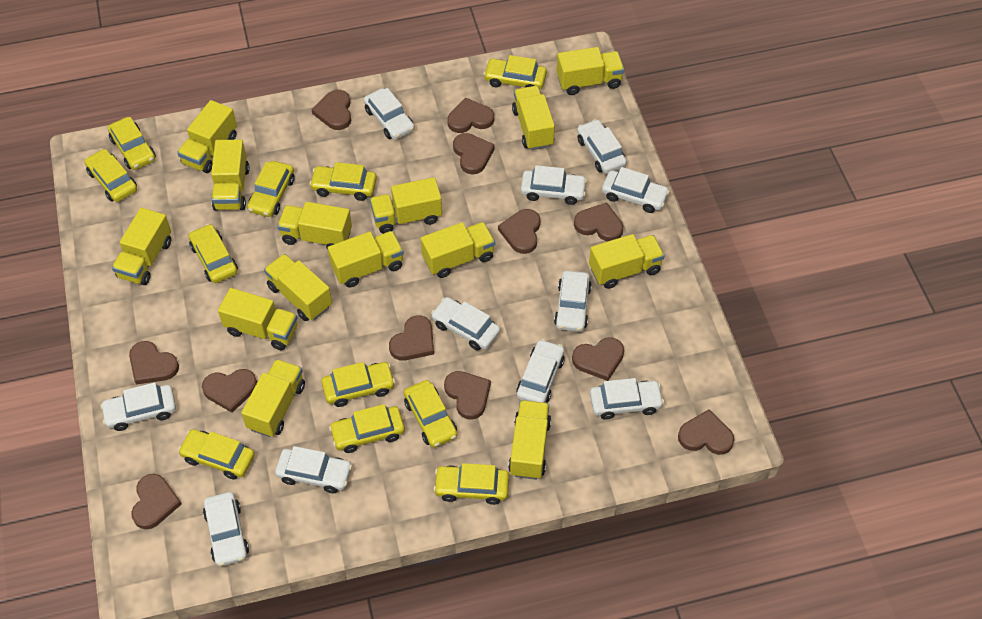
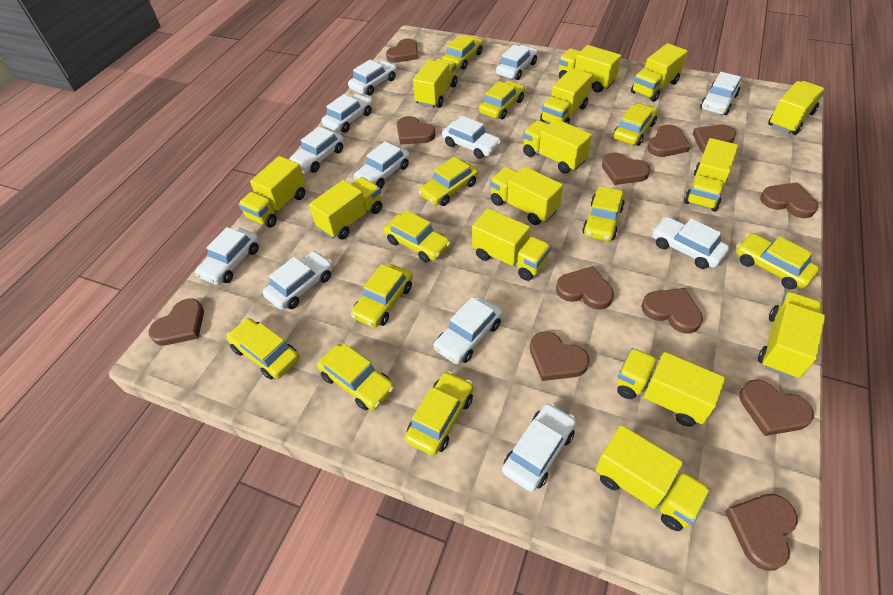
white car: [100,382,176,431] [203,492,249,566] [275,446,352,493] [364,88,415,140] [431,297,500,350] [516,339,565,403] [521,165,587,205] [554,271,592,332] [577,119,627,174] [590,378,664,420] [602,167,670,213] = 11 -> [195,227,259,285] [263,251,333,310] [289,126,344,172] [322,94,373,133] [348,60,397,95] [354,141,410,189] [434,297,502,364] [442,116,501,159] [496,45,538,80] [502,403,576,492] [652,217,729,269] [700,72,741,115] = 12

